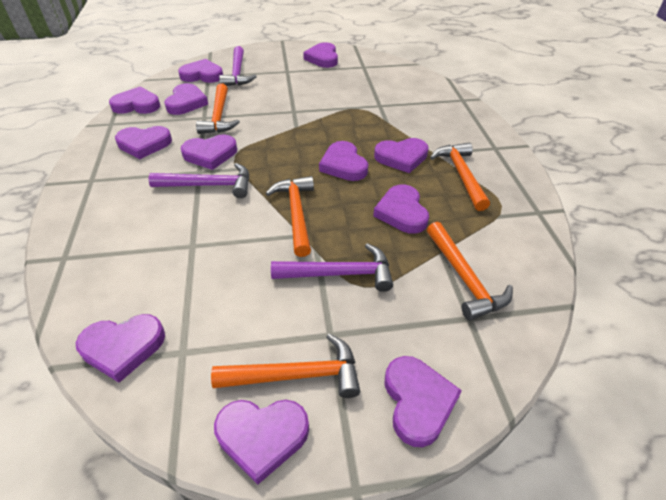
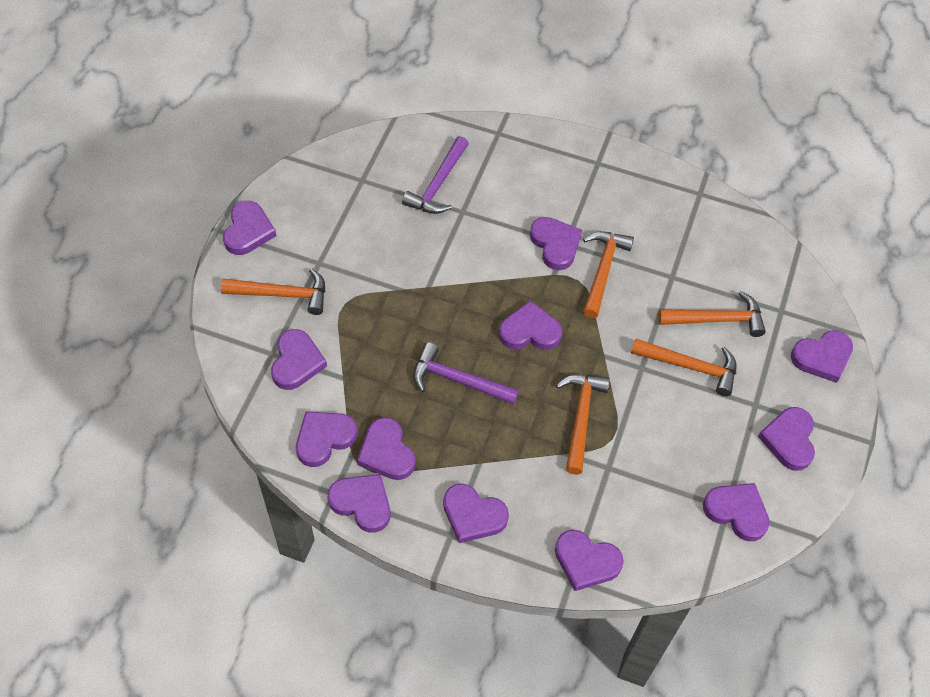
purple hammer: [149,163,250,198] [219,46,257,86] [271,243,393,292] = 3 -> [402,136,469,214] [413,342,519,405] = 2

